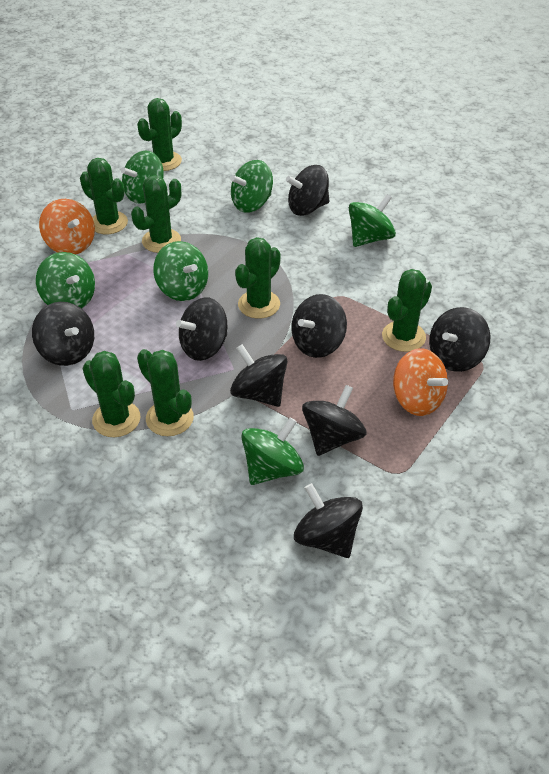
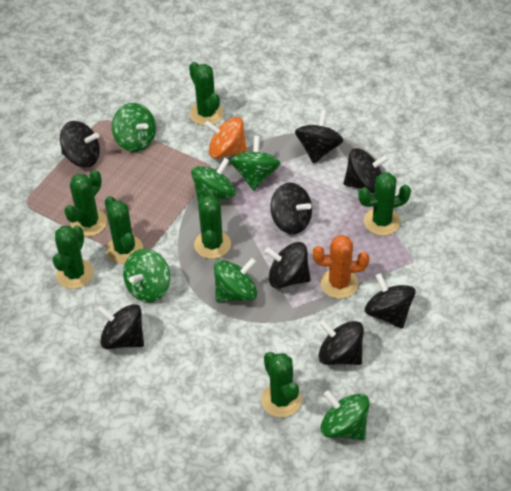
orange cactus: none = 0 -> [313,235,369,299] = 1
orange spinning top: [39,199,95,255] [393,348,448,416] = 2 -> [204,117,247,159] = 1

